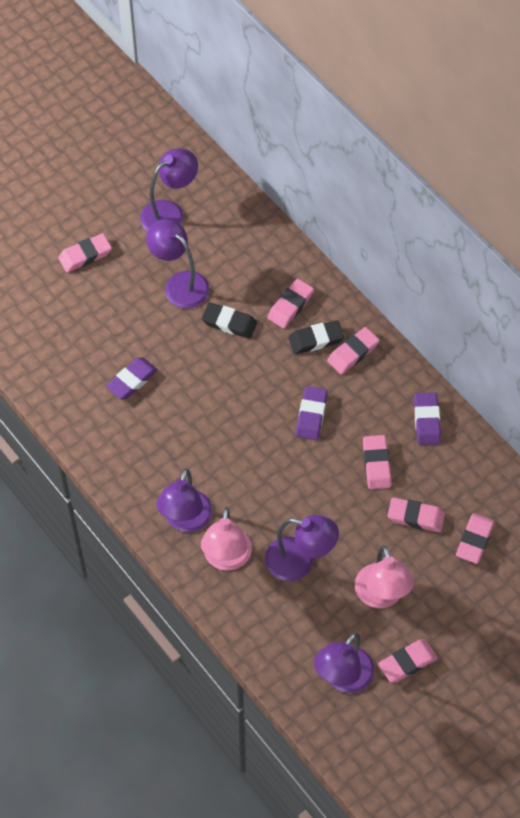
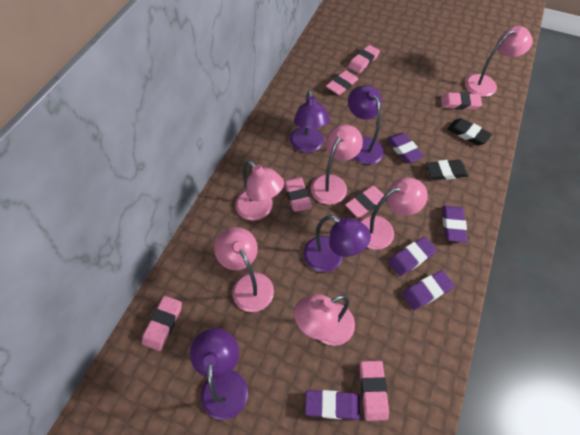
pink lamp: [201,507,252,571] [355,545,414,608] = 2 -> [214,227,274,312] [235,160,284,221] [294,294,355,346] [311,124,363,205] [360,178,428,250] [465,26,533,97] = 6
purple eraser: [106,357,158,399] [296,386,327,440] [414,392,441,445] = 3 -> [305,390,360,420] [387,133,424,163] [388,237,437,276] [402,270,454,310] [442,206,467,242] = 5
purple lamp: [140,148,198,231] [146,219,210,309] [156,469,213,533] [265,515,339,581] [314,632,375,693] = 5 -> [190,328,248,420] [290,90,330,153] [303,215,371,272] [348,85,384,165] = 4

